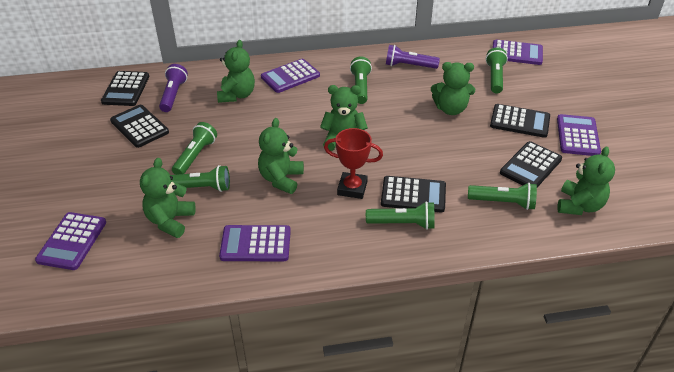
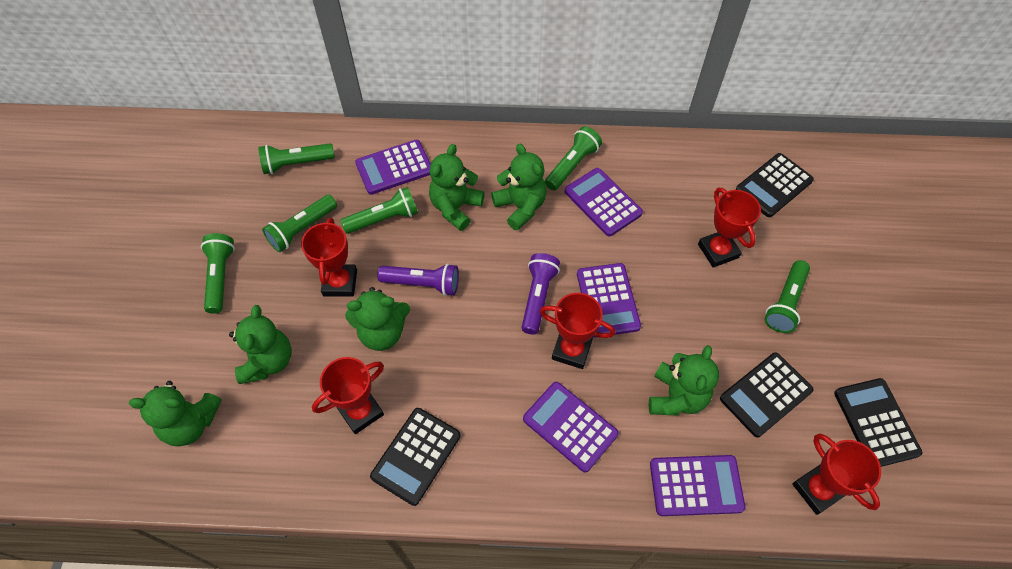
black calculator: [101,71,149,106] [110,105,169,148] [381,176,446,212] [490,104,550,138] [500,141,562,188] = 5 -> [370,408,461,506] [720,352,814,437] [735,153,814,217] [834,378,922,467] = 4
red trophy: [324,128,383,199] = 1 -> [301,218,357,297] [312,357,384,434] [540,293,615,369] [698,188,761,268] [792,434,881,515] = 5

